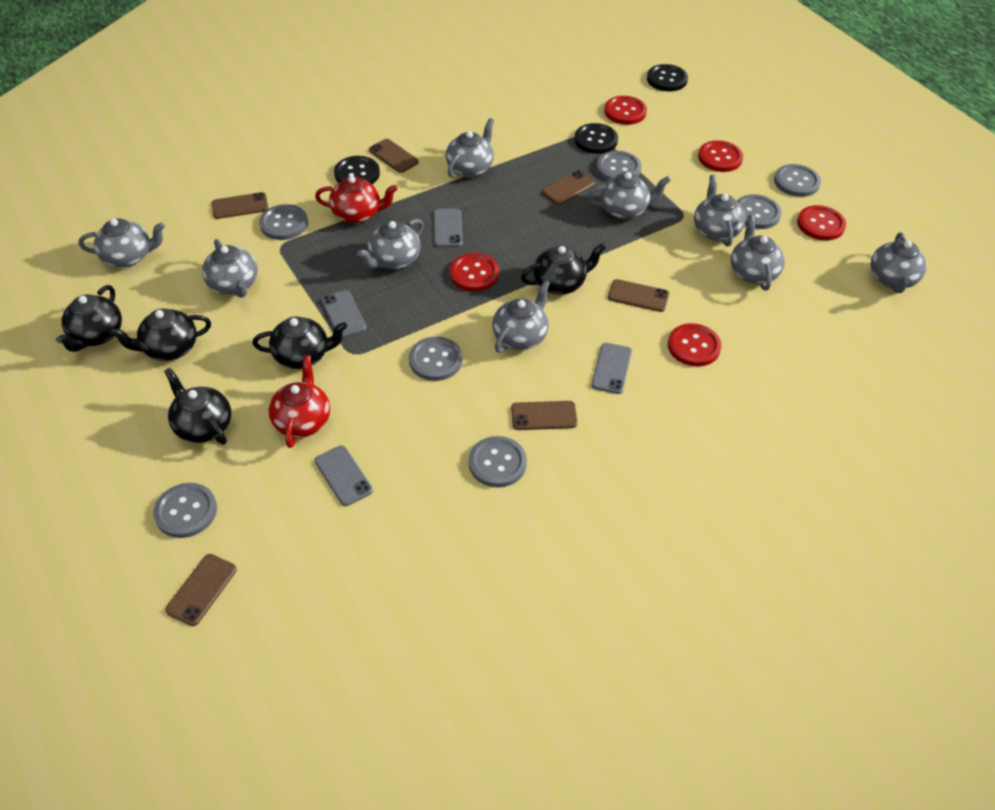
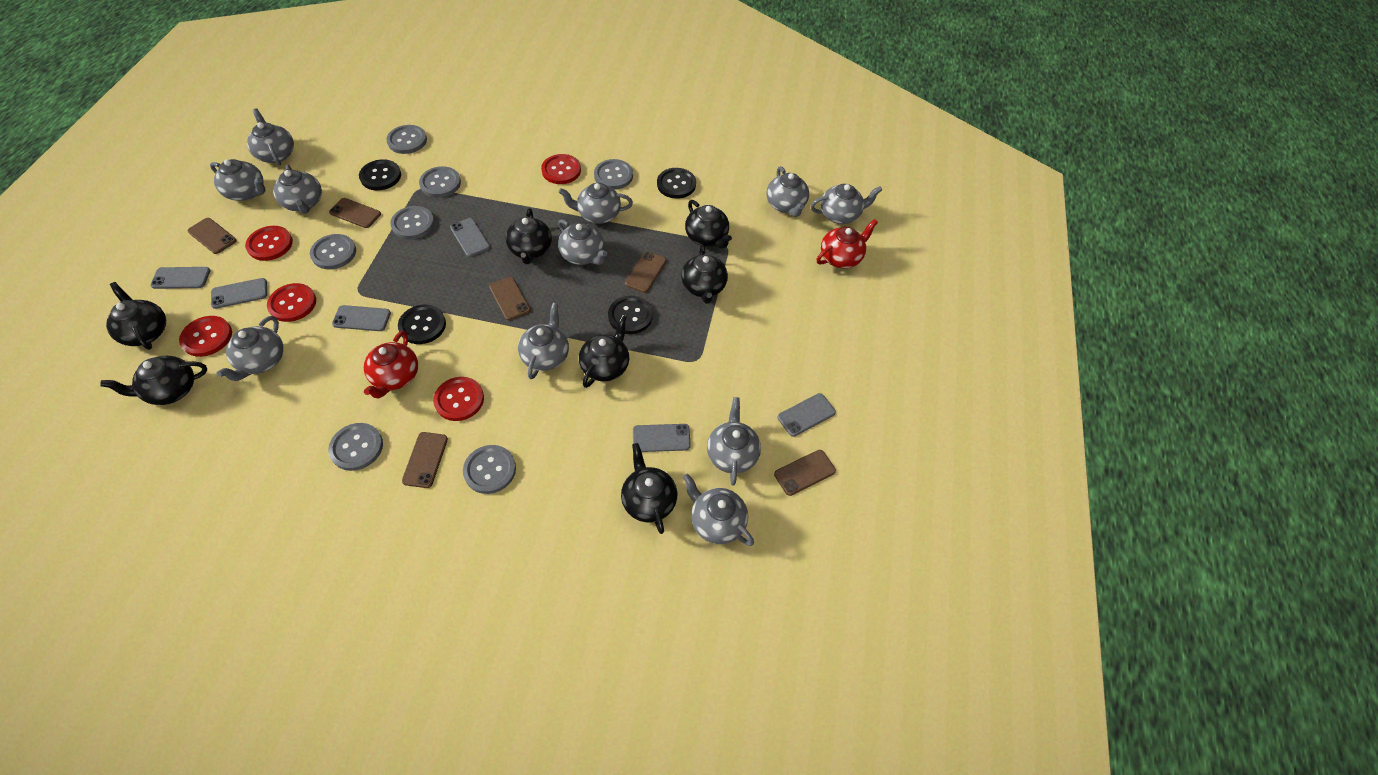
black button: [334,156,380,184] [574,123,618,154] [647,64,688,91] = 3 -> [359,159,401,190] [398,305,446,344] [608,296,653,334] [657,168,696,199] = 4
black teapot: [56,285,122,352] [109,308,211,361] [164,368,231,444] [253,316,347,369] [521,243,606,295] = 5 -> [100,356,207,405] [106,282,166,350] [506,208,552,264] [579,315,629,388] [621,443,677,534] [681,245,728,304] [685,200,732,249] = 7
grey phone: [314,445,373,506] [321,290,366,338] [434,208,463,247] [592,343,632,394] = 4 -> [150,267,210,289] [211,278,267,309] [332,305,391,331] [450,218,490,257] [633,424,691,452] [778,393,836,437] = 6
grey teapot: [79,218,165,267] [202,239,258,298] [357,219,424,269] [446,118,494,178] [492,280,550,353] [587,172,671,219] [694,175,746,247] [731,215,785,291] [871,232,927,293] = 9 -> [210,159,265,201] [216,316,284,381] [247,108,294,165] [273,165,322,214] [518,302,569,379] [558,219,607,265] [559,183,633,224] [683,473,754,546] [707,397,761,486] [766,166,809,217] [811,184,882,224] = 11

